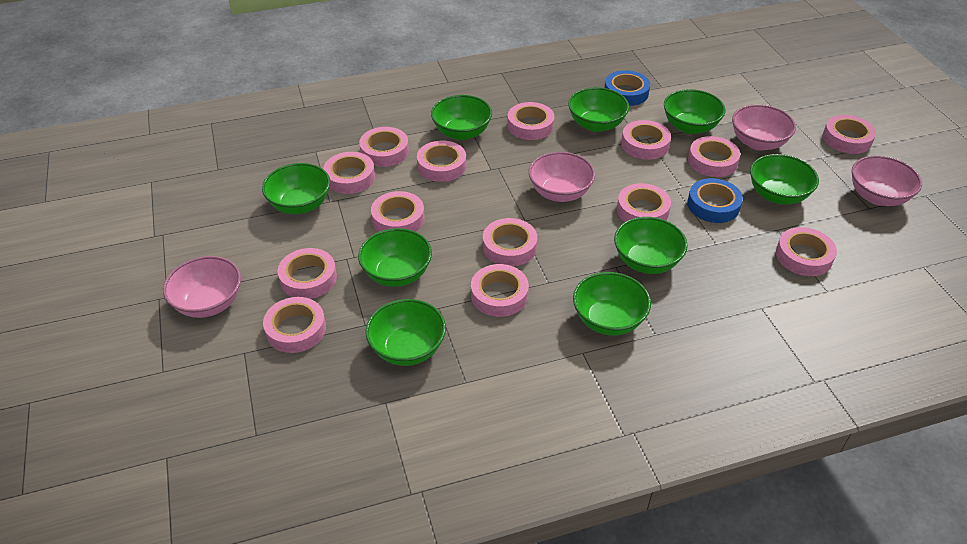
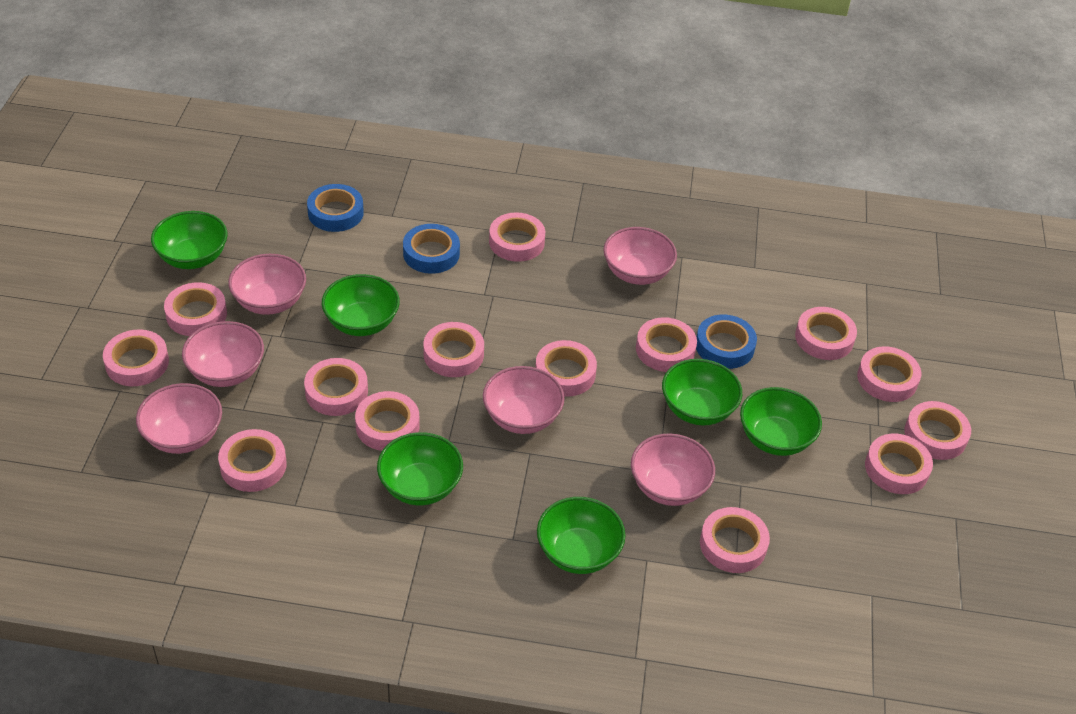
blue tape: [605,70,650,106] [687,178,743,223] = 2 -> [307,184,364,232] [403,224,460,274] [696,315,757,369] = 3
green bowl: [262,163,330,214] [358,228,432,287] [366,299,446,366] [431,95,492,140] [568,87,629,132] [573,272,651,336] [614,217,688,274] [664,89,726,134] [750,154,819,205] = 9 -> [151,211,227,269] [322,274,400,336] [377,432,463,505] [537,497,626,574] [662,359,742,426] [740,387,822,456] = 6
pink bowl: [163,256,241,318] [529,152,595,202] [732,104,796,151] [852,156,922,206] = 4 -> [136,383,222,454] [182,321,264,387] [228,254,306,315] [483,366,565,434] [603,227,677,285] [631,433,715,506] = 6

